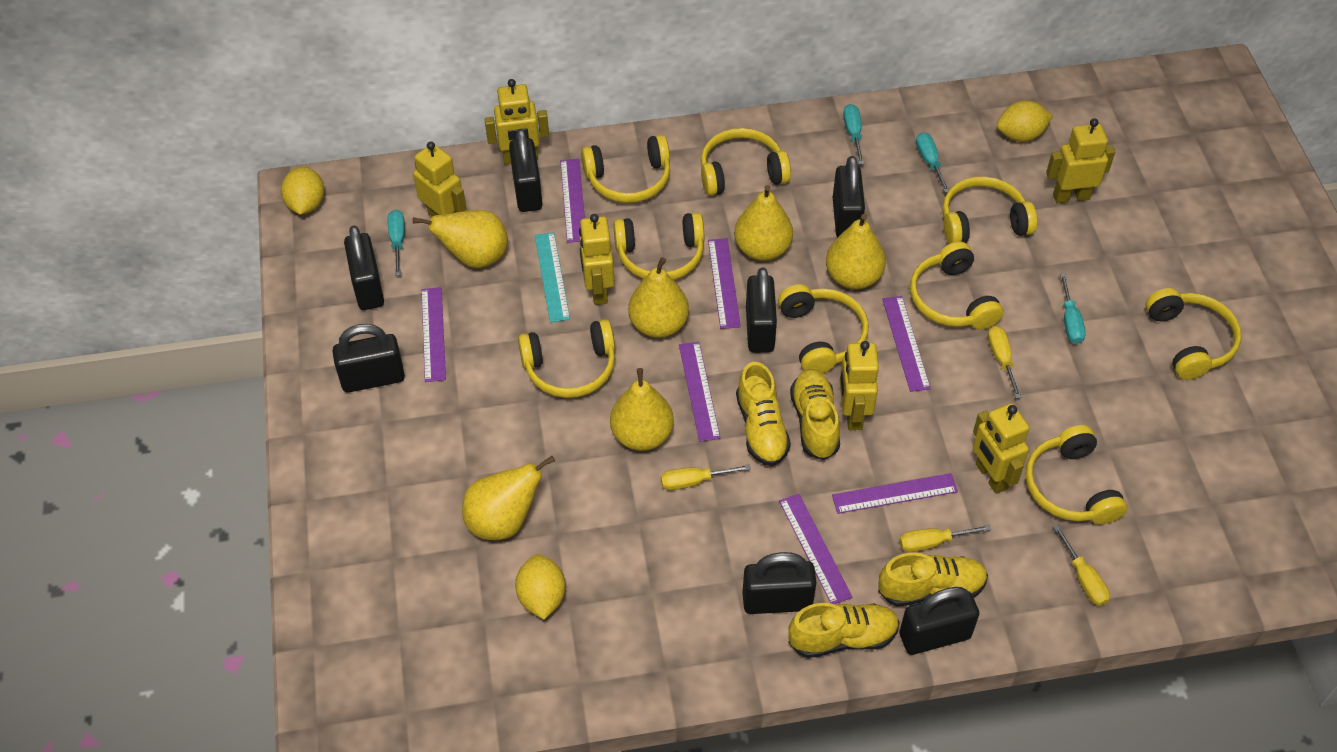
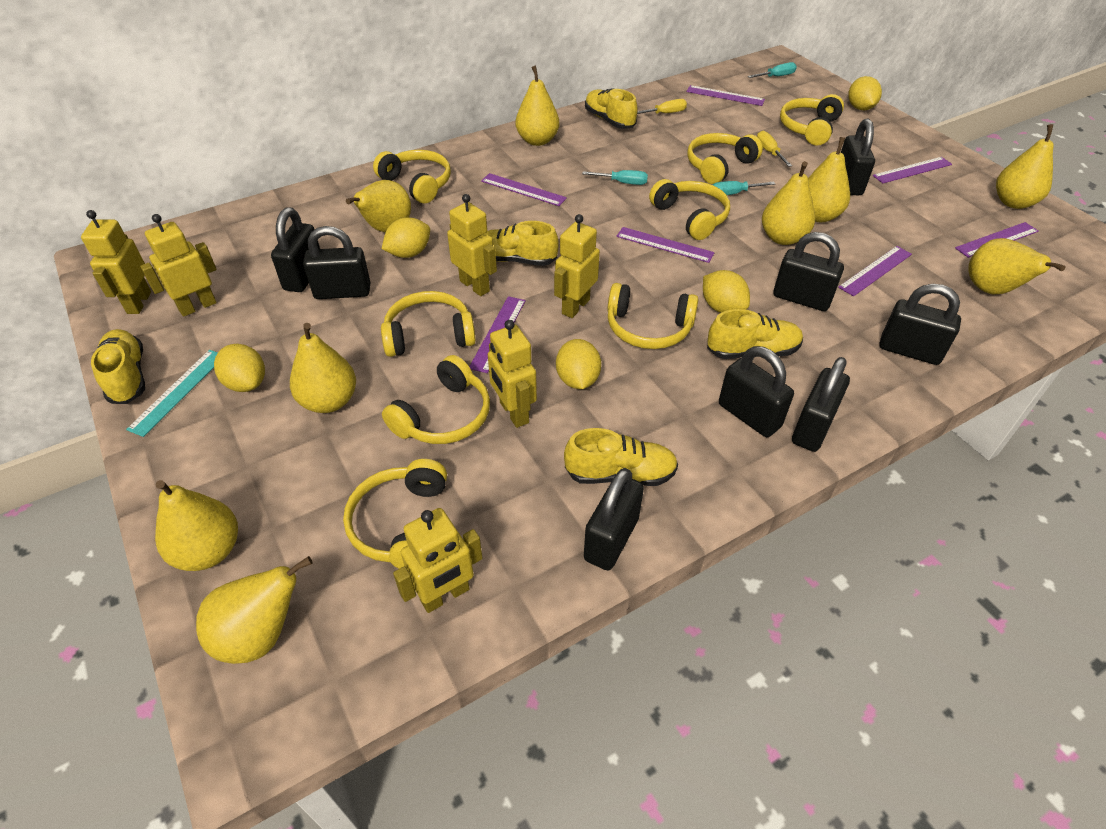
black padlock: [332,324,405,393] [344,225,384,310] [509,129,543,212] [742,552,816,614] [746,268,777,353] [833,156,865,238] [899,587,979,655] = 7 -> [271,207,320,292] [303,226,371,299] [584,468,644,571] [719,346,794,437] [773,232,844,311] [792,357,850,452] [841,119,875,195] [879,284,961,365] = 8
turquoise screwdriver: [388,210,405,276] [843,104,864,164] [916,132,949,193] [1060,274,1086,344] = 4 -> [582,170,648,185] [713,181,775,195] [748,62,797,78] = 3
yellow headphones: [518,319,615,398] [581,135,670,203] [613,212,704,280] [701,128,791,196] [778,284,869,374] [910,242,1004,330] [942,176,1037,244] [1025,425,1127,525] [1146,288,1241,380] = 9 -> [343,459,447,569] [373,150,451,203] [381,291,476,357] [382,355,490,444] [607,283,699,349] [649,179,730,240] [687,133,763,184] [780,94,844,146] = 8
yellow lemon: [281,167,324,215] [515,554,565,619] [997,100,1053,142] = 3 -> [214,344,265,392] [382,217,430,258] [556,339,601,389] [703,270,750,313] [848,76,882,110] = 5
yellow pear: [413,210,508,268] [462,456,555,540] [610,368,674,451] [628,257,689,338] [734,185,793,261] [826,214,886,289] = 6 -> [155,480,238,571] [196,556,313,664] [290,323,356,413] [346,180,411,232] [516,66,559,146] [762,161,815,245] [808,137,850,222] [968,238,1065,294] [996,124,1054,209] = 9
yellow screwdriver: [661,464,751,490] [899,525,991,552] [988,326,1022,399] [1053,525,1110,606] = 4 -> [637,99,687,114] [757,131,792,167] = 2
yellow shoe: [736,362,791,466] [788,603,900,658] [790,369,840,460] [878,553,988,606] = 4 -> [91,329,145,404] [486,221,559,266] [564,428,678,486] [585,88,638,129] [707,309,803,359] = 5

